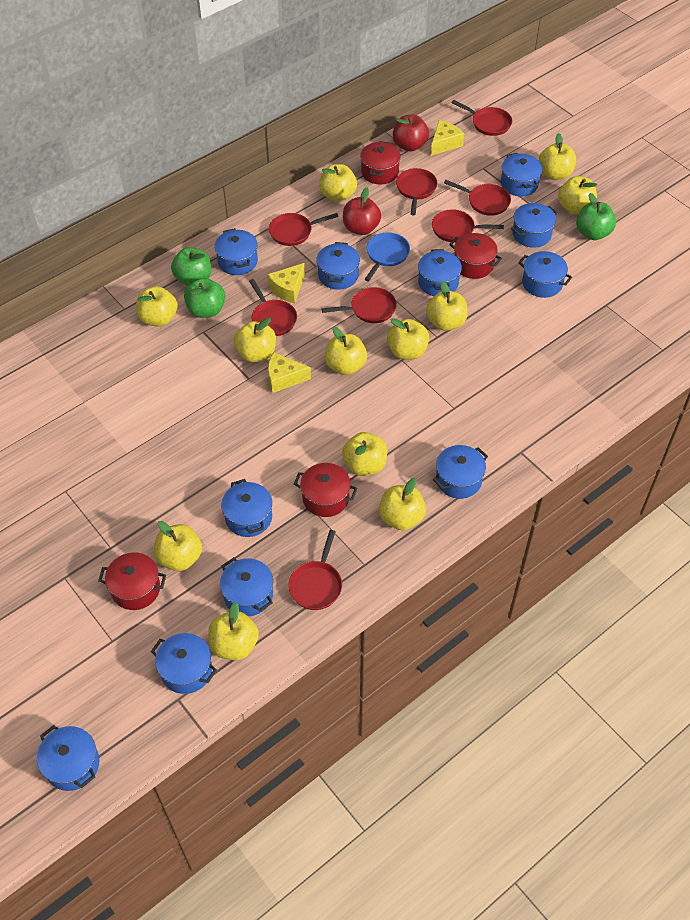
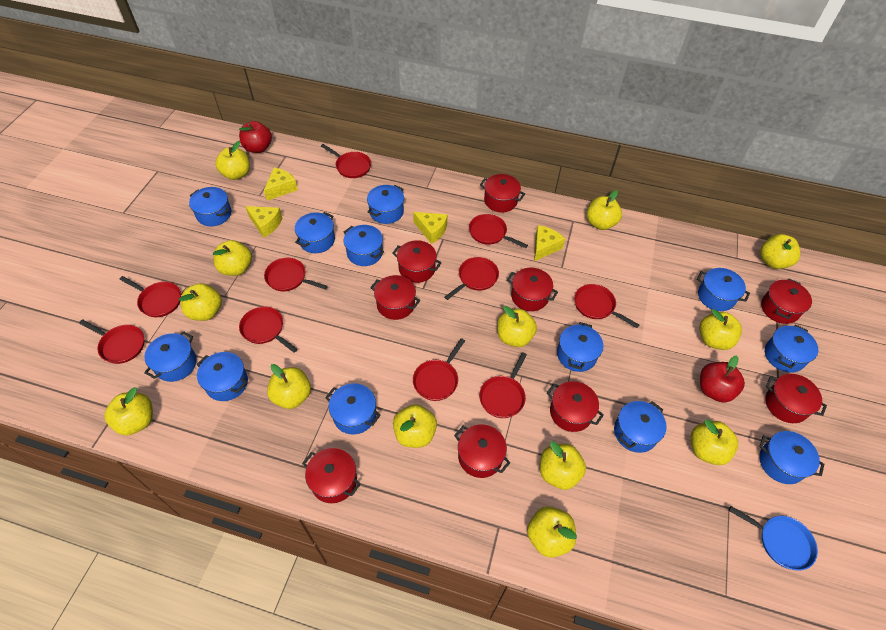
blue pot: [37,725,99,791] [151,633,217,694] [214,228,258,275] [220,557,273,616] [221,479,272,537] [316,242,360,290] [418,249,462,296] [433,445,488,499] [501,153,543,196] [511,203,558,248] [518,251,572,298] = 11 -> [144,331,197,382] [189,187,231,226] [197,352,248,401] [295,212,335,253] [325,383,381,434] [343,225,384,266] [367,185,404,224] [557,322,603,372] [614,401,667,453] [697,268,750,311] [759,431,825,484] [765,325,818,373] = 12
green apple: [171,247,211,286] [184,278,225,318] [576,193,616,240] = 3 -> none = 0
red pan: [249,279,297,336] [269,213,339,246] [288,530,342,610] [322,287,397,323] [396,168,437,215] [432,209,504,242] [444,180,511,216] [452,100,512,136] = 8 -> [79,319,144,364] [119,276,181,317] [239,306,297,353] [264,258,328,291] [321,144,371,178] [413,338,465,401] [444,257,499,300] [469,214,528,248] [479,352,527,418] [574,284,639,328] = 10
red pot: [98,552,166,610] [294,463,358,517] [360,141,401,184] [449,233,502,279] = 4 -> [302,448,361,503] [370,275,420,320] [392,240,442,283] [454,424,510,478] [480,174,525,212] [507,268,558,311] [547,381,604,432] [761,279,812,324] [765,374,827,423] = 9
yellow apple: [136,286,178,326] [154,521,202,571] [208,602,259,660] [234,318,276,362] [319,164,357,202] [325,327,367,375] [342,432,387,476] [379,478,426,531] [387,318,429,360] [426,281,468,331] [539,133,576,180] [558,176,597,214] = 12 -> [104,387,153,436] [179,283,222,321] [213,240,252,276] [216,141,250,180] [267,364,311,409] [393,404,437,448] [497,306,537,347] [527,506,577,558] [540,441,586,490] [587,190,622,230] [691,420,738,465] [699,309,742,350] [760,234,800,269] = 13
yellow cheese: [267,263,305,303] [268,352,311,393] [431,120,464,156] = 3 -> [245,206,282,238] [264,168,298,201] [413,212,448,244] [534,225,565,261] = 4

